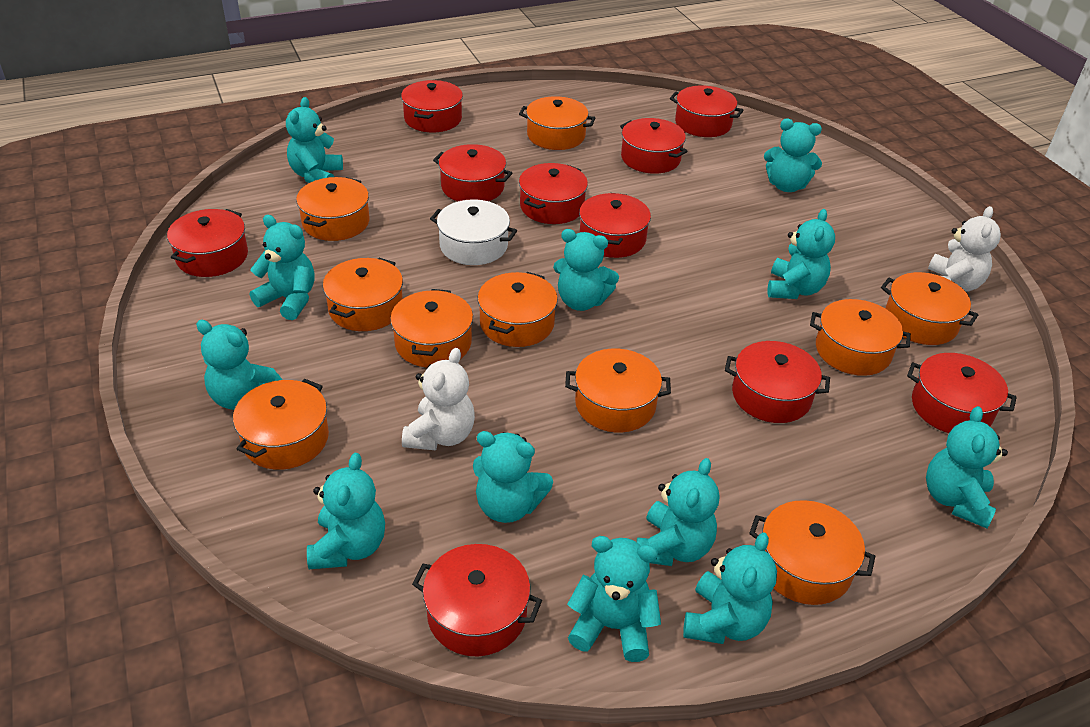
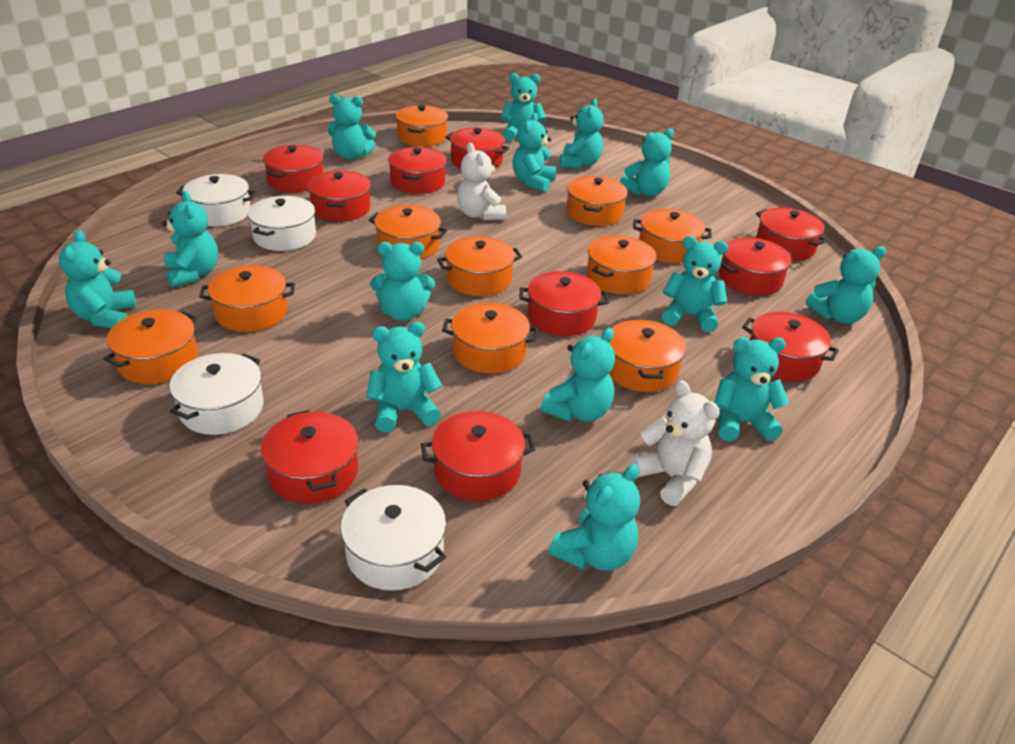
turquoise teddy bear: [196,320,282,410] [250,215,315,320] [286,97,343,183] [307,453,385,569] [473,431,553,523] [553,229,619,311] [567,536,661,662] [637,458,719,566] [683,532,777,644] [764,119,822,192] [768,209,835,299] [926,406,1008,528] = 12 -> [59,230,136,328] [162,191,218,288] [328,94,376,160] [366,322,442,432] [370,242,435,321] [501,73,546,141] [512,113,556,192] [541,328,615,422] [549,464,640,571] [560,99,603,169] [620,128,674,196] [662,236,728,332] [715,337,789,441] [806,247,886,324] = 14
white pot: [430,199,517,265] = 1 -> [169,353,263,435] [176,174,257,226] [247,196,316,251] [340,485,446,591] = 4

